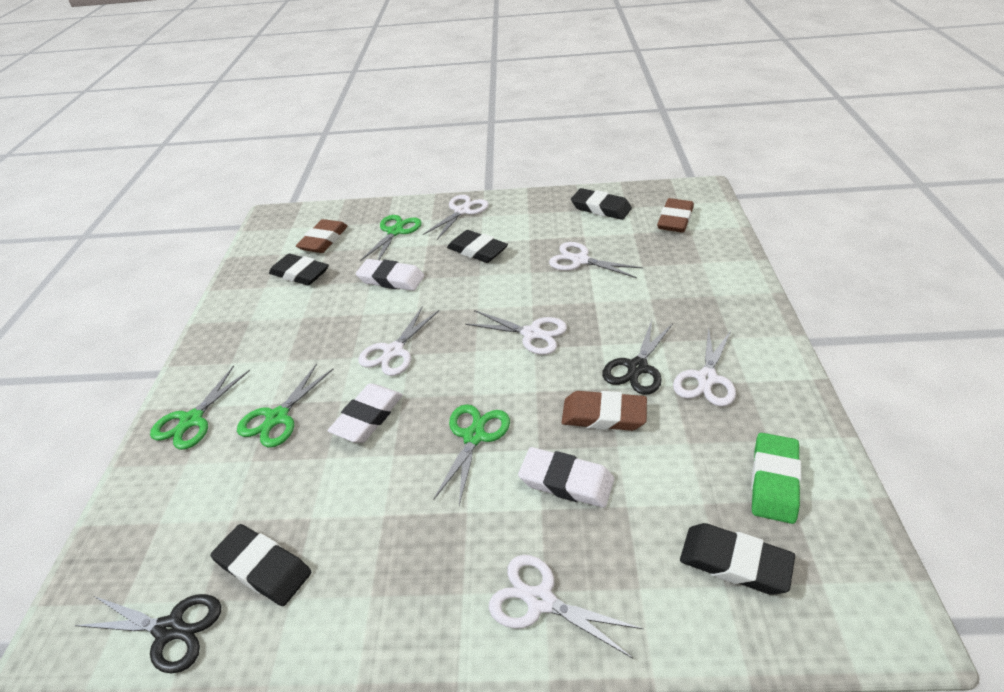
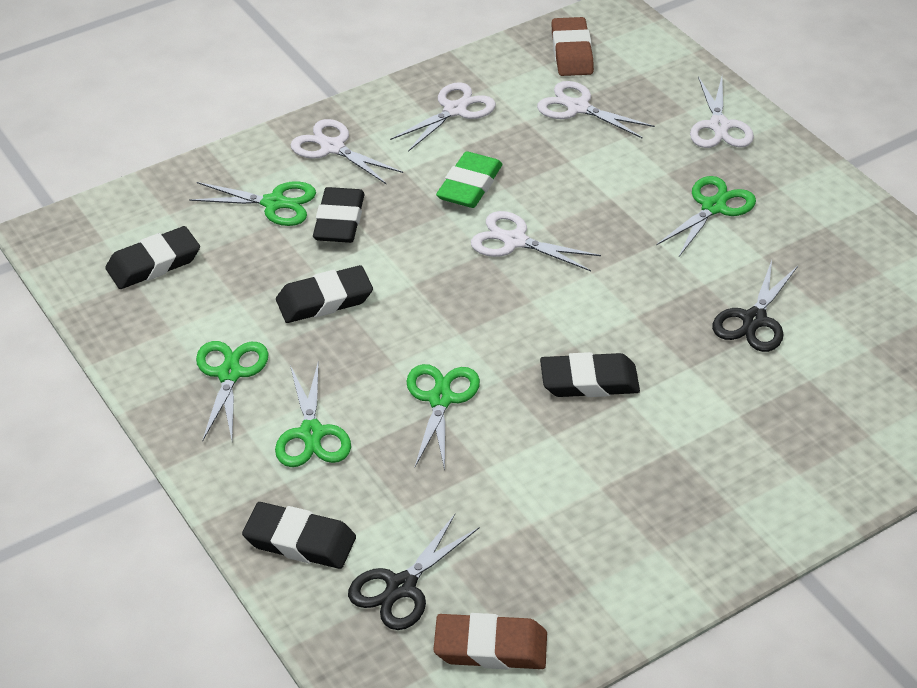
brown eraser: [296,219,348,253] [562,391,647,431] [657,198,694,233] = 3 -> [433,613,547,670] [551,17,594,76] = 2
green scissors: [150,366,250,450] [237,363,333,447] [360,215,422,261] [433,404,510,505] = 4 -> [189,181,316,226] [196,341,269,442] [275,363,351,467] [406,364,480,470] [656,176,756,257] = 5
white eraser: [328,384,403,443] [356,259,425,291] [518,447,614,508] = 3 -> none = 0
white scissors: [358,306,439,376] [423,195,489,240] [465,310,567,355] [489,555,643,658] [549,242,643,278] [673,327,736,407] = 6 -> [290,119,403,184] [390,82,496,152] [471,211,601,271] [537,81,655,139] [690,76,754,148] = 5

